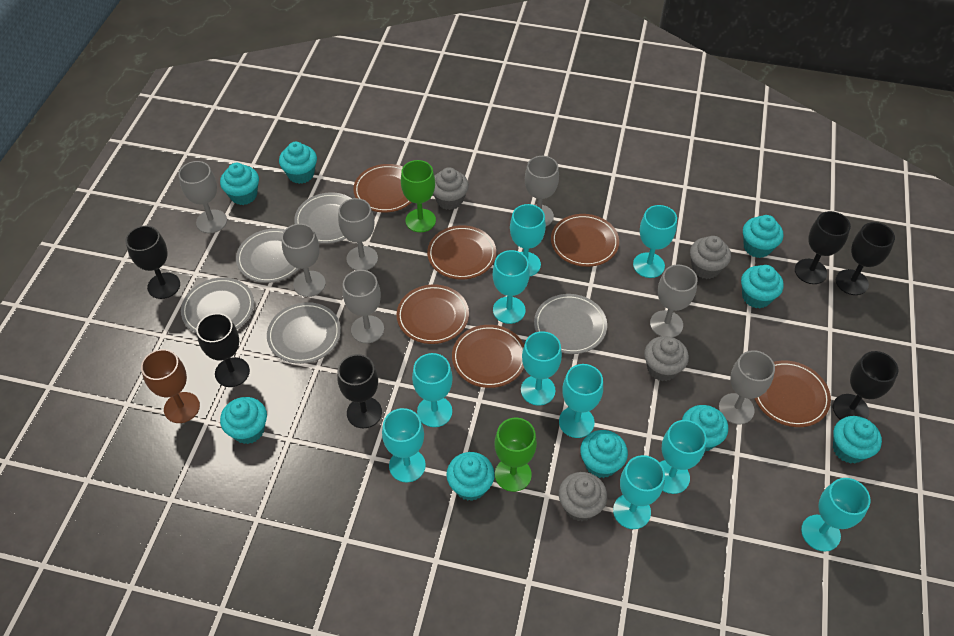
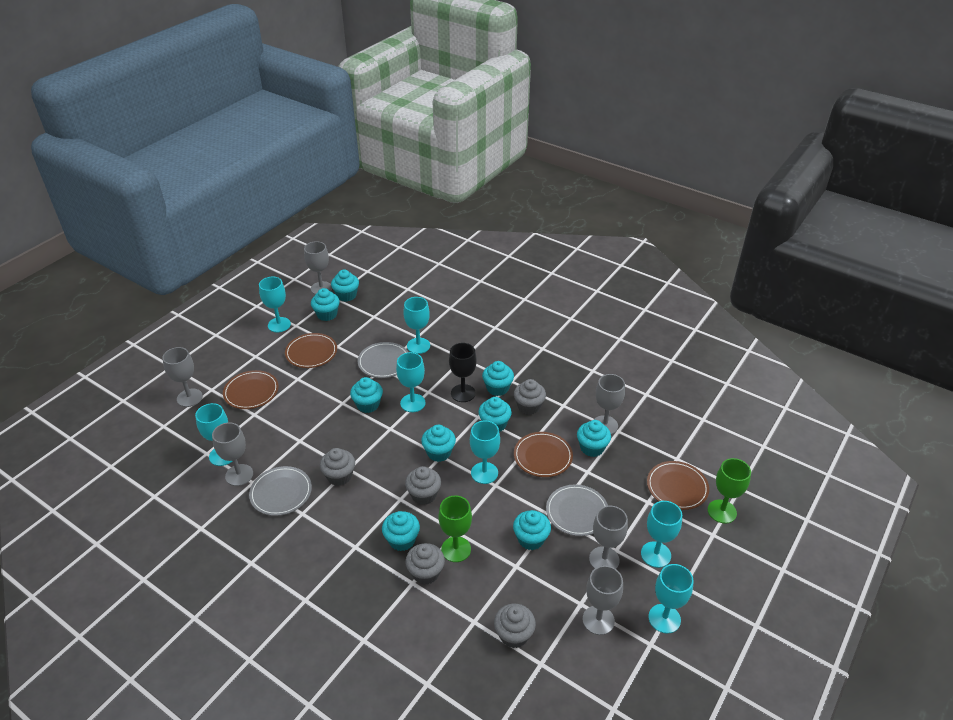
black goblet: [125,226,180,299] [196,313,250,387] [337,354,382,428] [795,211,851,284] [833,351,899,420] [836,222,895,295] = 6 -> [449,343,477,402] = 1
brown goblet: [141,349,200,423] = 1 -> none = 0
brown plate: [353,164,412,212] [397,284,469,344] [427,225,496,279] [452,325,524,388] [551,214,619,267] [755,360,831,427] = 6 -> [223,370,279,409] [285,333,337,368] [514,432,573,477] [647,461,709,510] = 4
grey cupcake: [433,167,469,210] [559,472,607,521] [644,336,689,381] [690,236,731,279] = 4 -> [320,448,355,486] [405,466,441,505] [405,543,445,585] [494,604,536,648] [514,379,546,415] = 5
grey goblet: [179,161,227,233] [281,224,326,297] [338,198,378,270] [343,270,384,343] [525,156,559,226] [650,265,697,337] [719,350,775,425] = 7 -> [162,347,203,407] [212,422,253,486] [304,241,332,294] [583,565,623,635] [589,506,628,569] [594,374,625,434] = 6
grey plate: [181,277,254,333] [236,228,299,283] [267,302,341,364] [294,193,352,244] [534,294,607,354] = 5 -> [249,466,312,516] [358,342,408,378] [546,484,608,536] = 3
turquoise goblet: [382,408,426,482] [412,353,453,427] [493,250,530,324] [510,204,546,277] [521,331,562,406] [559,364,603,438] [613,455,665,529] [633,205,677,278] [660,420,707,494] [801,478,871,552] = 10 -> [195,403,232,466] [259,277,291,332] [396,352,426,412] [403,297,430,354] [470,420,500,484] [641,501,682,568] [648,564,694,634] = 7

